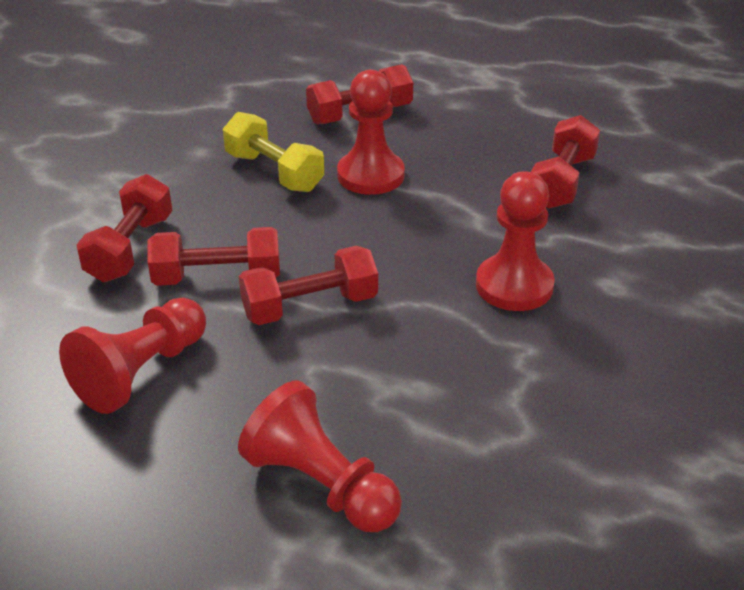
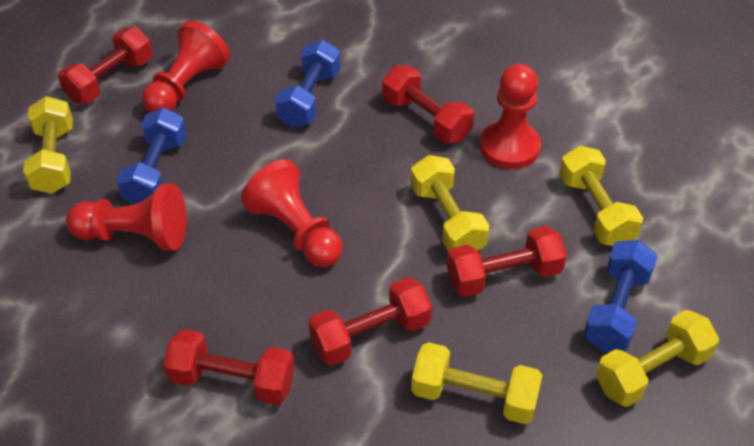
blue dumbbell: none = 0 -> [116,108,187,204] [275,40,341,128] [583,240,658,351] = 3
yellow dumbbell: [223,112,324,192] = 1 -> [23,96,73,194] [411,155,489,252] [411,342,542,424] [559,145,643,246] [595,310,719,407] = 5

